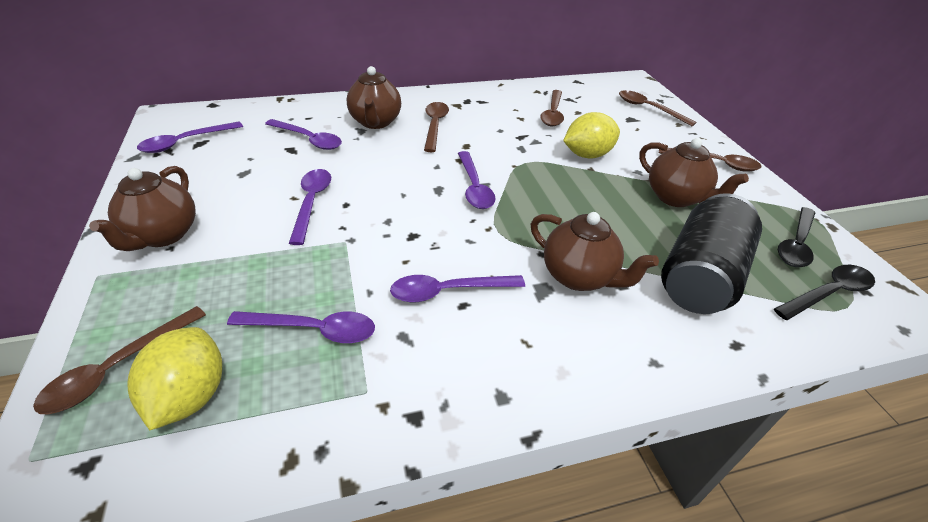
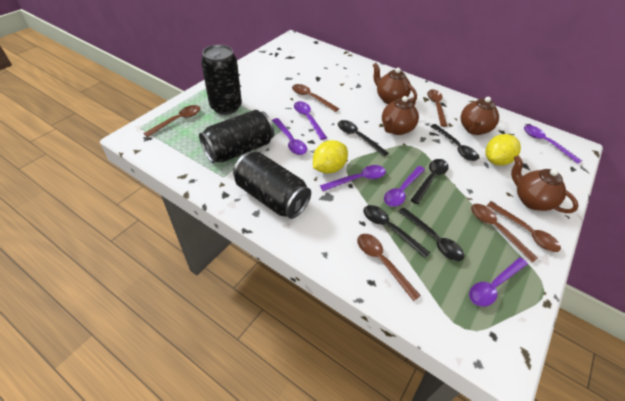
black can: [661,193,762,314] = 1 -> [199,110,274,163] [201,45,242,115] [233,152,311,219] = 3
black spoon: [774,265,875,320] [778,207,815,267] = 2 -> [338,120,388,156] [363,205,430,258] [398,208,464,261] [411,159,449,204] [431,124,479,161] = 5
brown spoon: [33,306,206,414] [424,102,449,152] [540,90,564,126] [619,90,697,126] [659,148,762,172] = 5 -> [143,105,200,137] [292,84,339,112] [357,234,421,301] [427,89,448,127] [471,204,538,263] [487,202,561,252] = 6

